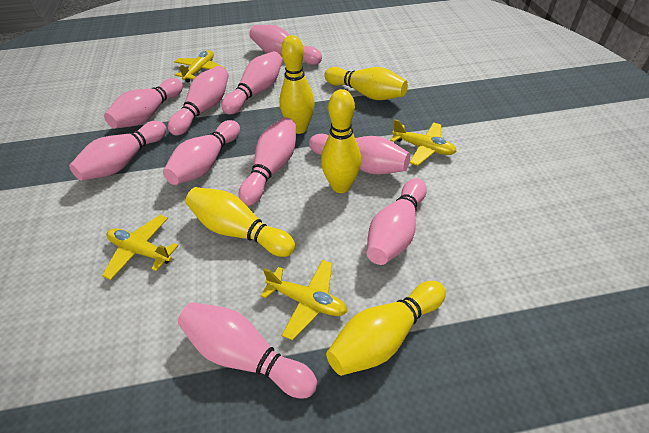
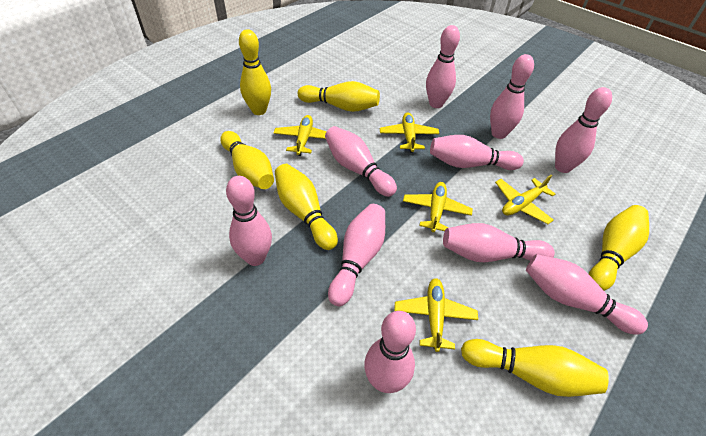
yellow bowling pin: [185,187,295,257] [280,35,315,134] [321,89,361,193] [324,67,408,100] [326,281,446,376] = 5 -> [220,131,274,189] [239,29,271,115] [275,164,338,250] [298,81,380,112] [461,339,609,397] [589,205,649,291] = 6
yellow plane: [102,215,179,280] [174,50,225,83] [260,260,347,340] [390,119,457,166] = 4 -> [273,115,327,156] [380,112,439,153] [394,278,478,352] [403,182,473,232] [495,175,555,224] = 5

